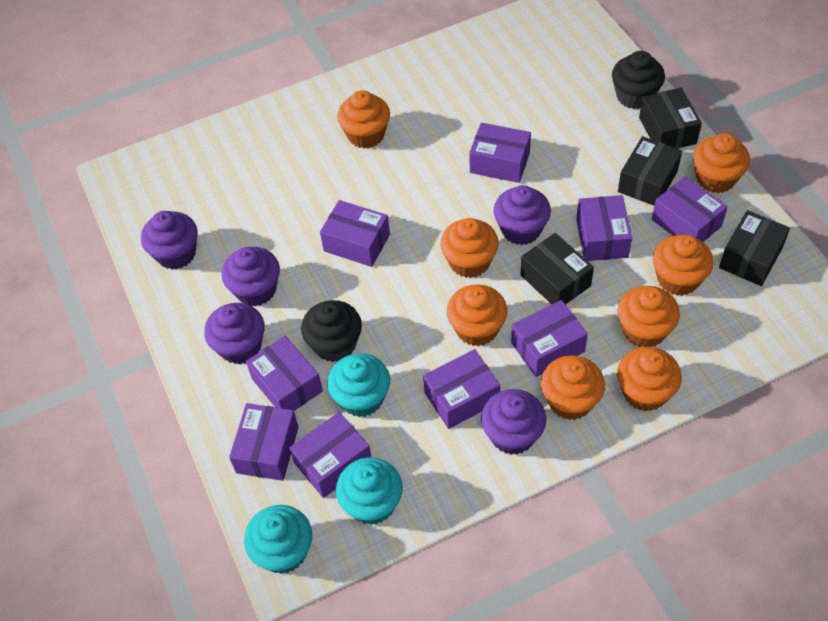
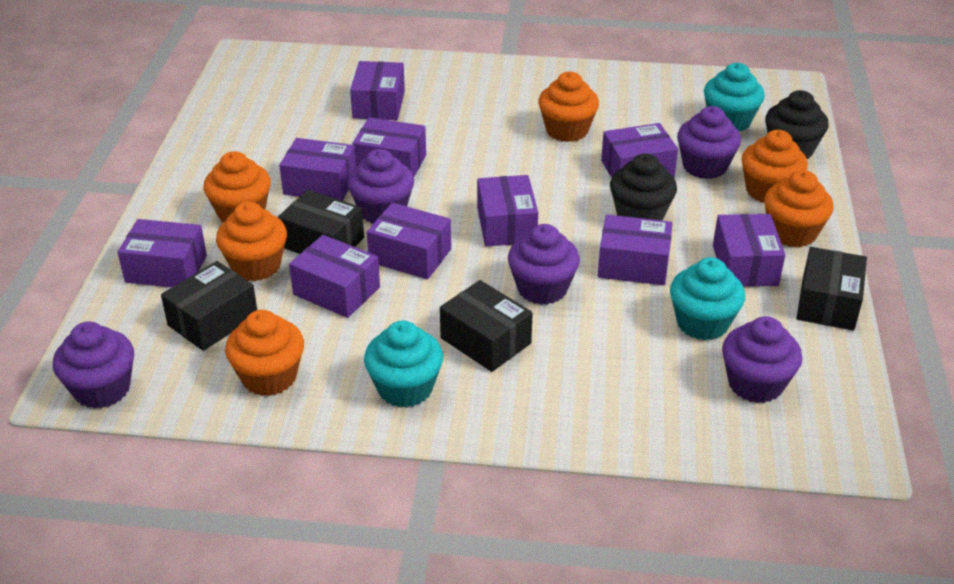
orange cupcake: [337,90,390,148] [440,218,499,278] [447,284,508,346] [541,355,605,420] [617,286,680,347] [617,347,682,412] [653,235,714,296] [693,133,750,193] = 8 -> [204,151,271,222] [216,202,287,281] [225,310,304,396] [538,72,599,142] [742,130,808,203] [764,170,834,248] = 6
purple box: [229,403,299,481] [246,336,323,411] [289,412,372,498] [320,200,390,267] [423,349,500,429] [469,123,531,183] [511,300,588,377] [576,195,632,261] [652,176,728,242] = 9 -> [118,219,207,287] [279,138,356,201] [289,235,380,318] [350,61,405,120] [352,117,426,178] [367,203,451,279] [477,175,538,246] [598,215,673,285] [601,123,678,178] [713,214,785,287] = 10

